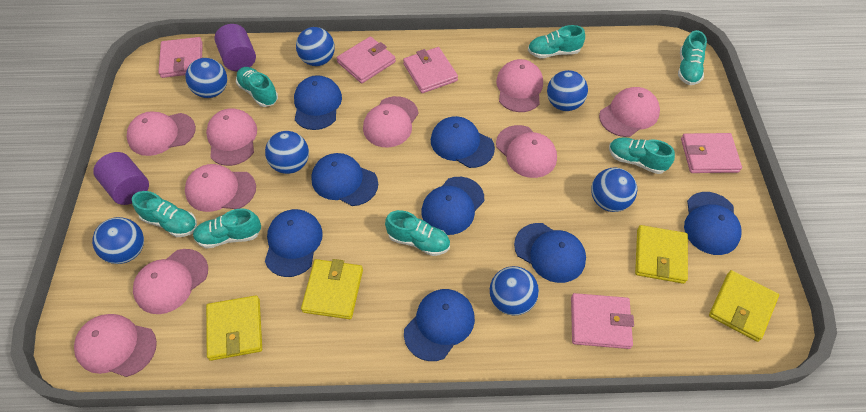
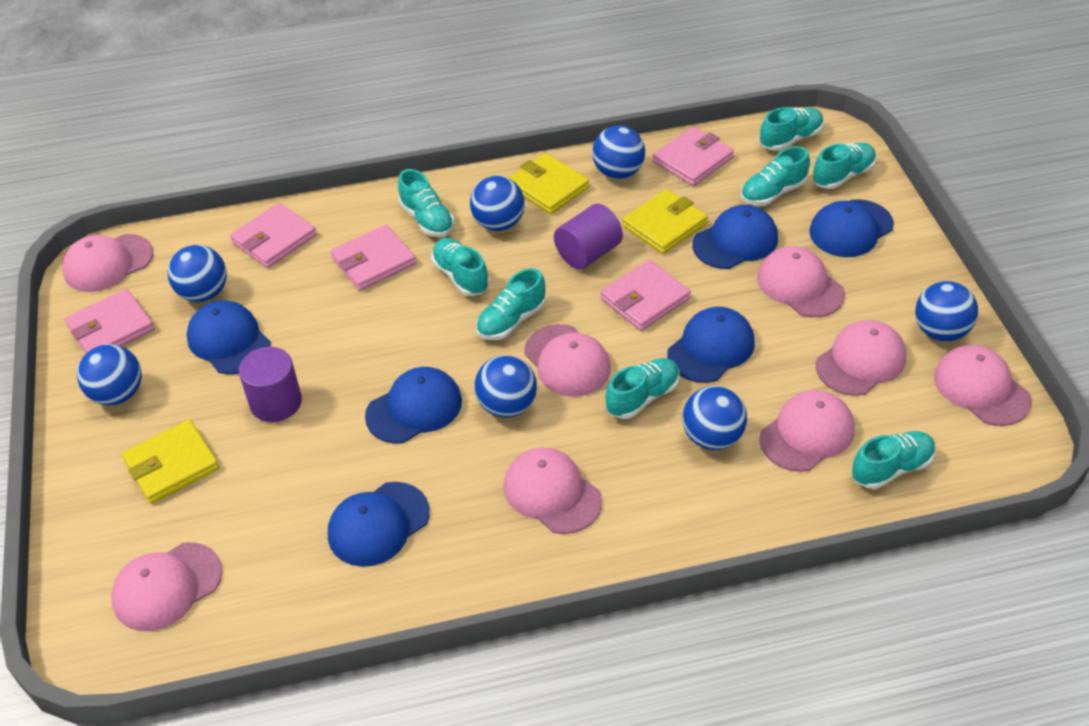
blue cap: [265,209,323,277] [294,75,342,130] [311,153,378,206] [404,289,475,361] [422,177,484,235] [431,116,495,168] [514,223,586,283] [684,192,742,255] = 8 -> [187,300,271,374] [328,482,430,567] [365,367,462,443] [667,307,755,383] [692,205,778,269] [809,199,894,257] = 6
pink cap: [74,314,157,377] [127,111,196,156] [133,249,208,314] [185,164,256,212] [206,108,257,166] [363,96,419,147] [496,59,543,112] [496,125,557,178] [599,87,660,137] = 9 -> [62,234,153,292] [111,542,222,631] [504,447,602,534] [524,324,611,397] [757,246,845,317] [759,390,855,472] [815,320,906,396] [934,345,1032,426] = 8
turquoise shoe: [132,191,197,237] [193,209,261,249] [236,67,278,107] [385,210,450,256] [528,25,585,58] [609,137,675,174] [678,30,707,85] = 7 -> [398,169,454,237] [431,238,489,296] [476,268,546,340] [606,358,679,419] [741,146,810,206] [760,107,824,151] [812,143,876,189] [852,431,936,489] = 8
yellow wallet: [206,295,262,361] [301,259,363,319] [635,225,688,284] [709,270,779,342] = 4 -> [122,420,219,504] [508,153,589,214] [622,189,708,254] = 3

